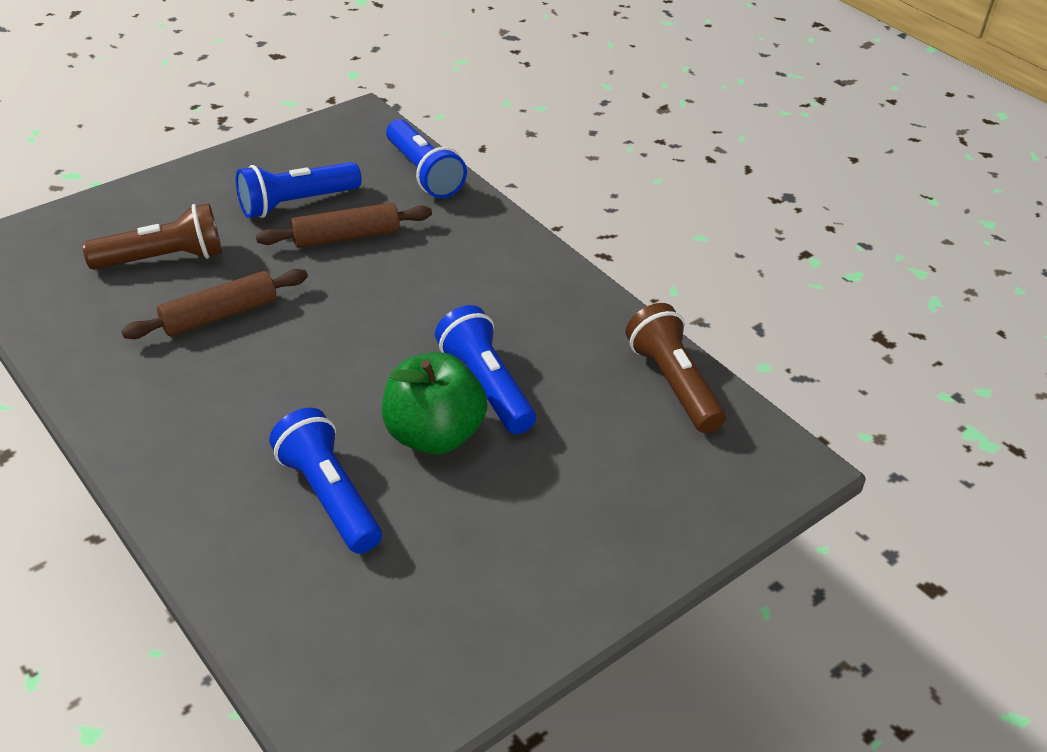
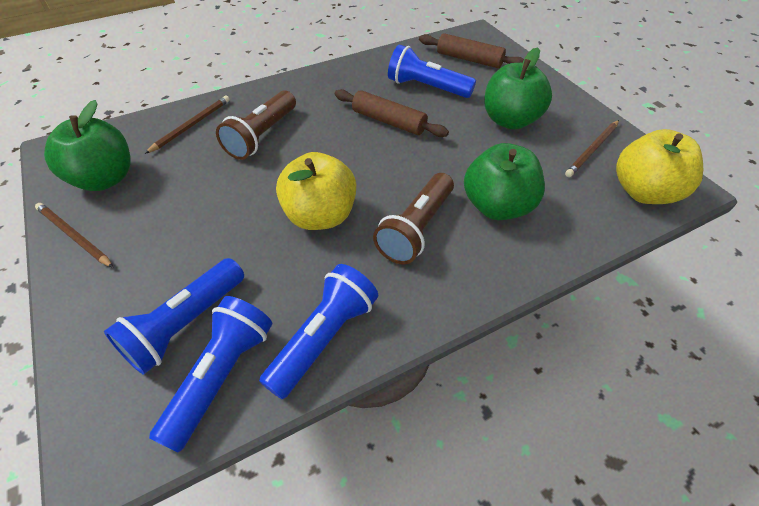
brown pencil: none = 0 -> [35,203,114,268] [145,96,230,154] [565,120,619,177] = 3
green apple: [382,352,488,455] = 1 -> [44,100,130,191] [464,143,545,220] [484,47,552,130] = 3
yellow apple: none = 0 -> [276,152,356,230] [616,129,704,204] = 2

